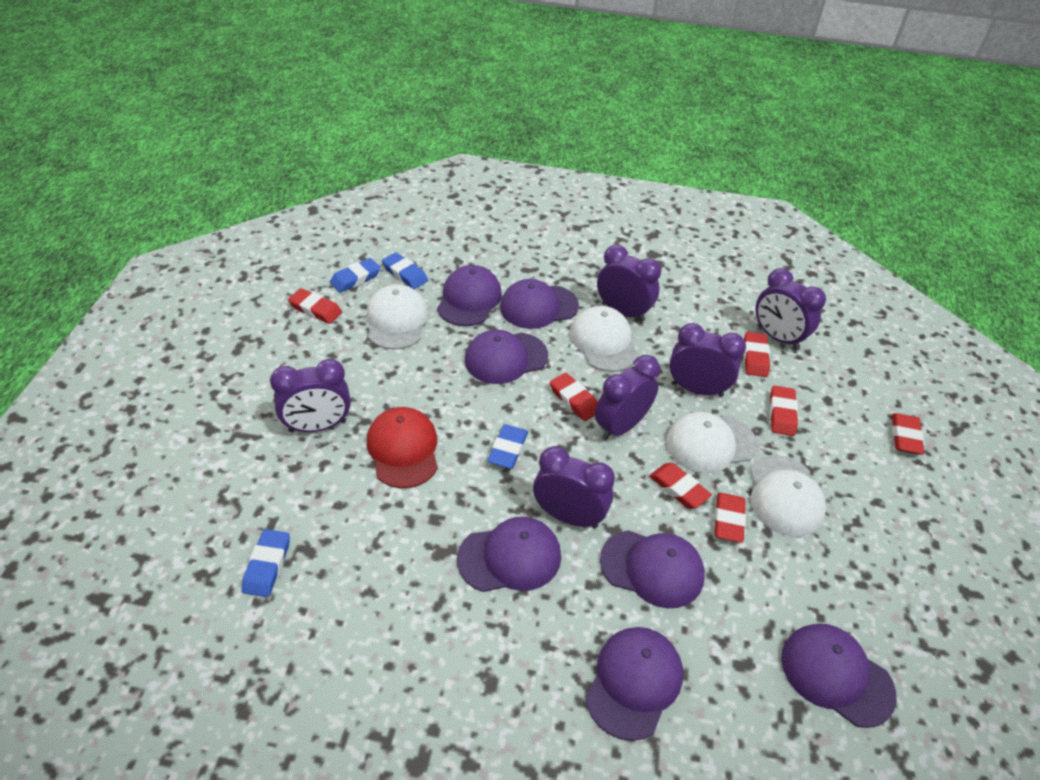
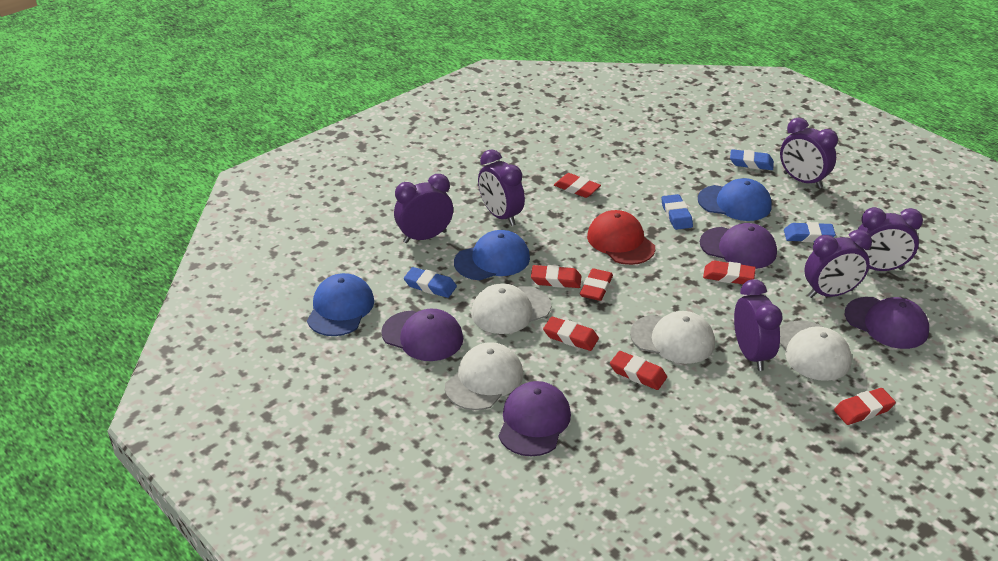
blue cap: none = 0 -> [307,273,374,336] [454,230,530,280] [698,178,772,221] = 3
purple cap: [437,265,502,326] [457,517,561,592] [465,330,548,384] [500,279,579,329] [585,627,683,741] [600,530,705,608] [781,624,897,728] = 7 -> [381,309,463,361] [499,381,571,456] [700,223,777,269] [845,297,929,349] = 4

